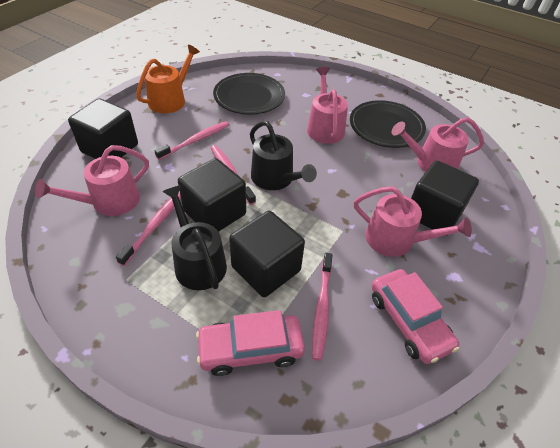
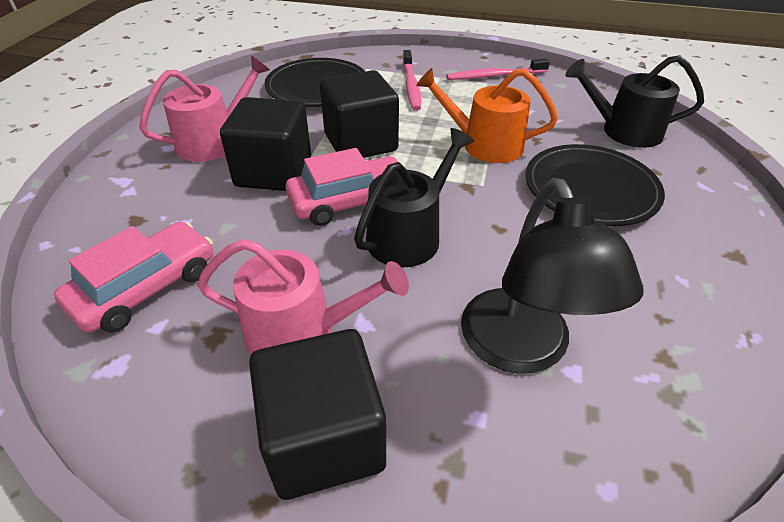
black cube: [68,99,138,159] [178,158,246,232] [229,211,305,297] [411,160,479,236] = 4 -> [220,97,311,191] [249,329,386,500] [320,70,399,158] = 3
black lamp: none = 0 -> [461,178,644,374] = 1
pink toothbrush: [116,191,181,266] [154,121,229,160] [211,145,256,205] [312,253,332,361] = 4 -> [403,50,421,111] [447,59,550,80] = 2
pink watering can: [35,145,149,216] [307,67,348,144] [354,187,472,257] [392,117,484,172] = 4 -> [139,56,270,162] [197,239,409,355] = 2

